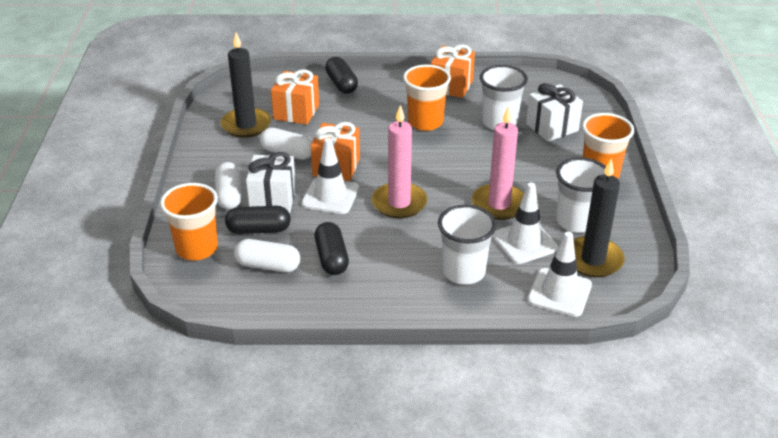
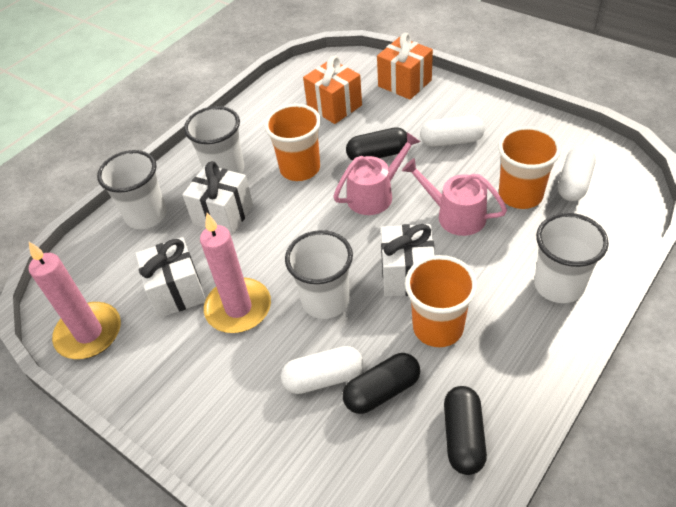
black candle: [221,33,271,138] [573,158,624,277] = 2 -> none = 0
orange gift: [271,69,319,125] [311,122,360,181] [431,44,475,98] = 3 -> [303,56,362,124] [377,33,433,100] = 2
pink watering can: none = 0 -> [333,132,420,215] [402,158,507,236] = 2
white cup: [438,205,497,285] [480,65,528,130] [556,157,606,233] = 3 -> [97,150,167,229] [184,106,244,173] [285,230,353,319] [534,213,609,303] = 4
white gift: [246,152,296,213] [526,83,583,142] = 2 -> [136,237,205,318] [182,161,253,235] [381,224,435,296] = 3
white traffic cone: [301,138,359,214] [492,183,558,264] [527,231,592,317] = 3 -> none = 0

